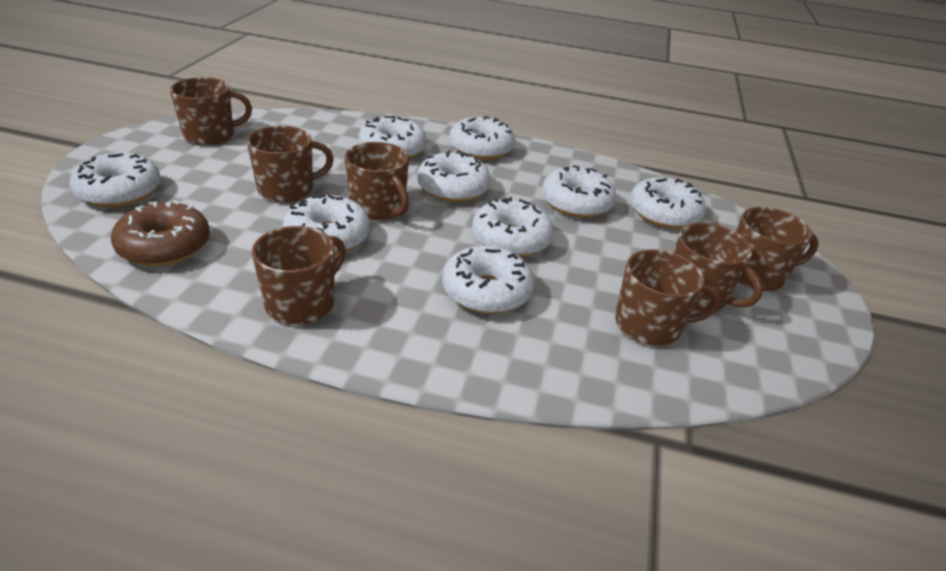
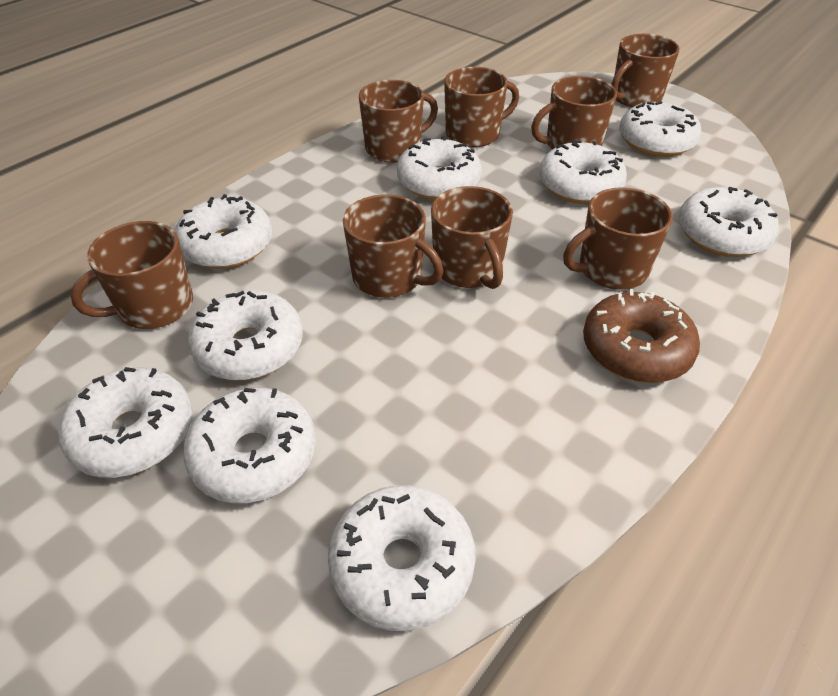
brown mug: [170,77,252,145] [247,126,334,202] [252,226,346,325] [345,142,409,220] [615,249,721,346] [674,223,763,312] [736,207,819,291] = 7 -> [70,221,193,329] [343,194,443,298] [359,80,438,163] [431,186,513,289] [444,67,519,147] [531,76,617,149] [563,187,673,290] [611,34,680,107] = 8

